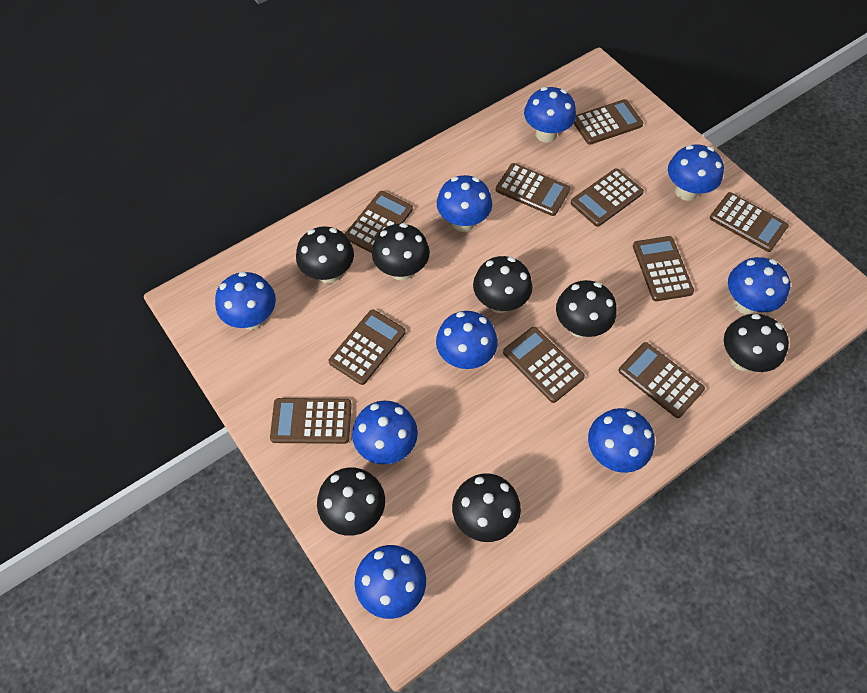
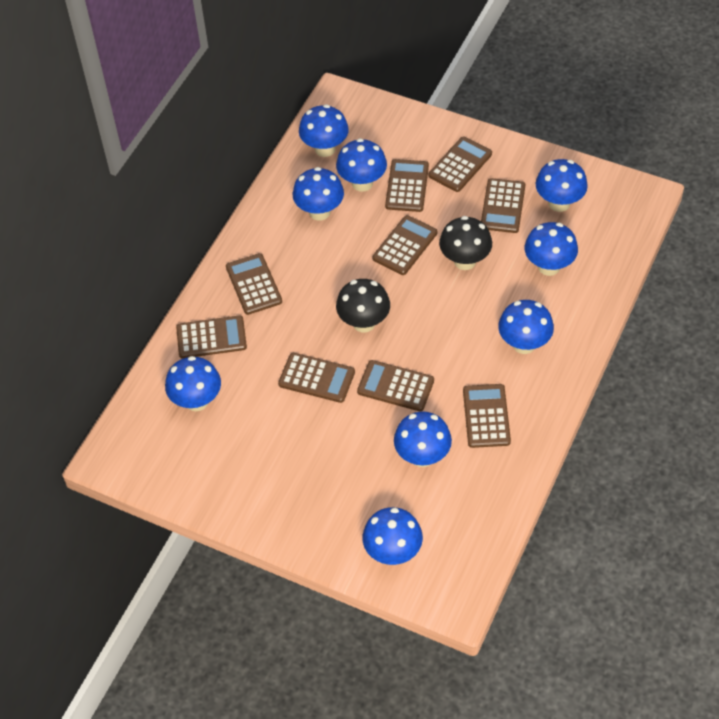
black mushroom: [296,226,354,283] [317,467,385,536] [372,223,430,281] [452,473,521,542] [473,256,532,313] [556,280,616,338] [724,314,789,372] = 7 -> [336,279,390,333] [439,216,492,270] = 2
brown calculator: [270,398,352,444] [329,309,406,385] [345,191,413,253] [496,163,570,216] [503,327,585,403] [571,168,644,227] [573,99,644,145] [619,342,705,418] [633,236,694,301] [710,192,789,252] = 10 -> [176,315,247,359] [226,253,282,315] [278,353,355,403] [357,360,434,412] [373,215,437,275] [385,159,429,212] [429,137,492,192] [463,384,511,448] [481,178,525,233] = 9

